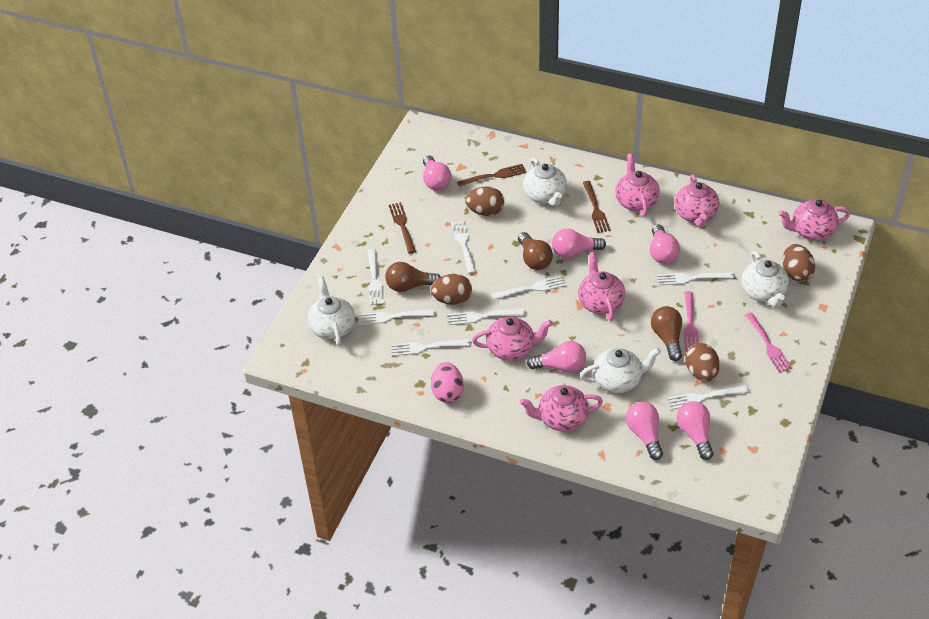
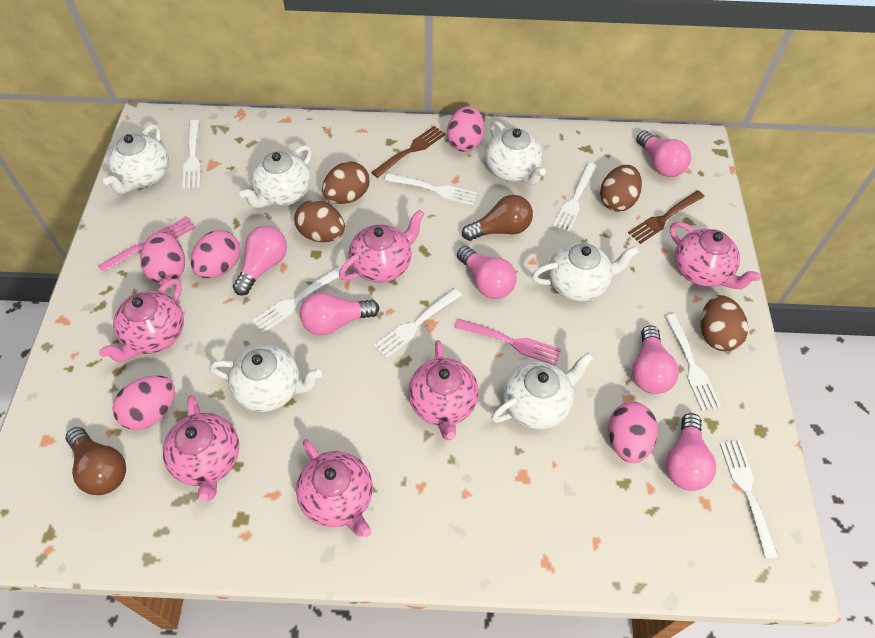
brown fork: [389,202,416,254] [457,164,527,187] [583,181,610,233] = 3 -> [371,126,446,178] [628,190,705,244] = 2
brown light bulb: [385,262,441,292] [518,232,553,270] [651,306,682,361] = 3 -> [66,427,126,495] [462,195,533,241] = 2
pink egg: [431,362,464,403] = 1 -> [112,375,175,430] [140,232,185,284] [191,230,240,278] [447,106,484,152] [608,402,658,463] = 5
white fork: [358,310,435,325] [367,249,384,305] [391,339,470,356] [448,309,525,325] [451,221,476,274] [491,276,566,300] [657,272,734,285] [667,385,749,410] = 8 -> [182,120,201,189] [252,266,341,333] [374,288,462,359] [385,173,478,206] [553,163,597,233] [665,314,721,411] [720,441,778,559] = 7
white teapot: [308,277,355,346] [523,158,567,206] [580,348,661,393] [741,251,789,307] = 4 -> [103,124,169,194] [210,345,322,412] [240,145,312,208] [485,121,546,186] [491,352,594,430] [532,242,639,301] = 6

